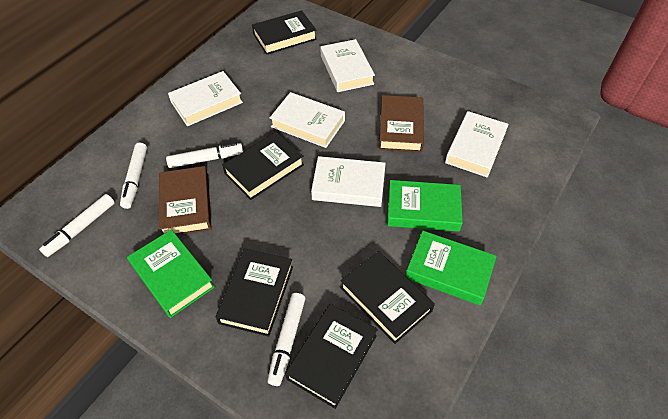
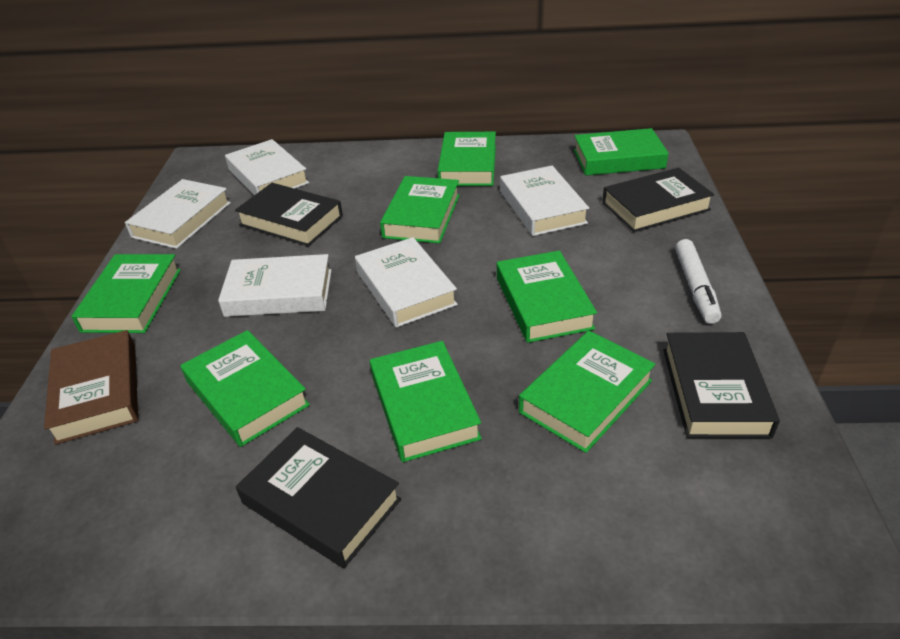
black book: [216,248,293,337] [222,132,304,200] [252,10,317,55] [285,304,378,409] [340,251,435,344] = 5 -> [235,183,343,246] [236,427,401,568] [602,168,714,232] [663,332,780,438] = 4
brown book: [159,166,212,235] [379,95,424,152] = 2 -> [44,330,138,445] = 1
green book: [127,230,215,318] [387,180,463,232] [406,231,497,305] = 3 -> [71,254,181,333] [180,330,310,447] [370,341,482,462] [380,176,460,244] [437,132,496,186] [497,251,597,343] [519,331,656,453] [573,128,669,175] = 8
white marker: [39,194,115,257] [120,143,147,209] [166,143,243,168] [268,293,306,386] = 4 -> [675,239,721,324] = 1

